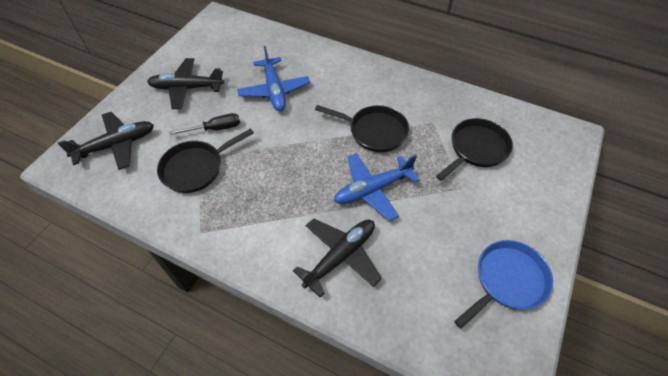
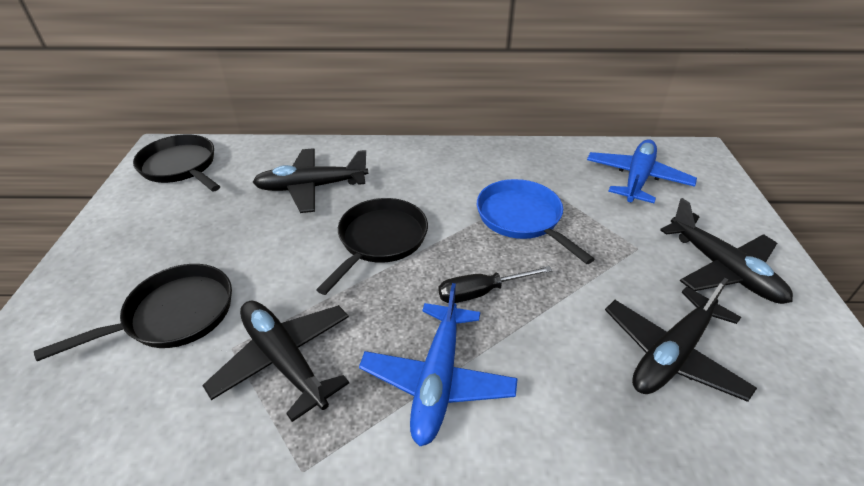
black plane: [57,112,154,170] [147,58,224,109] [293,218,382,297] = 3 -> [202,301,349,422] [253,148,368,213] [605,278,757,402] [660,198,793,304] = 4

